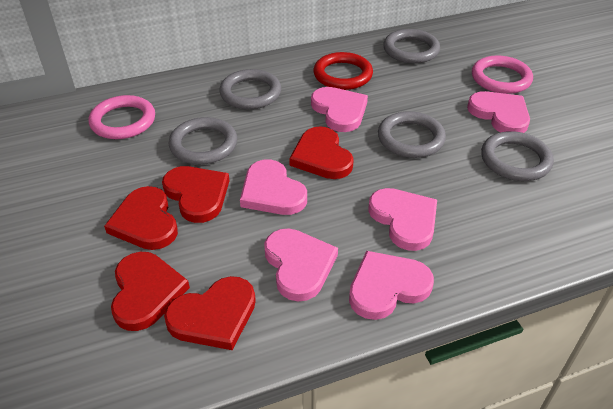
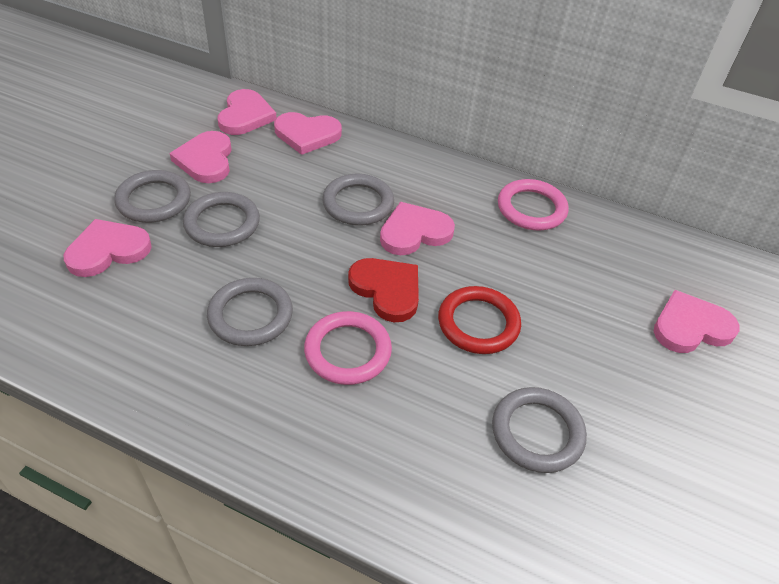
red heart: [104,186,178,250] [111,252,190,331] [162,166,230,223] [164,276,256,350] [289,126,354,179] = 5 -> [348,258,419,322] = 1

